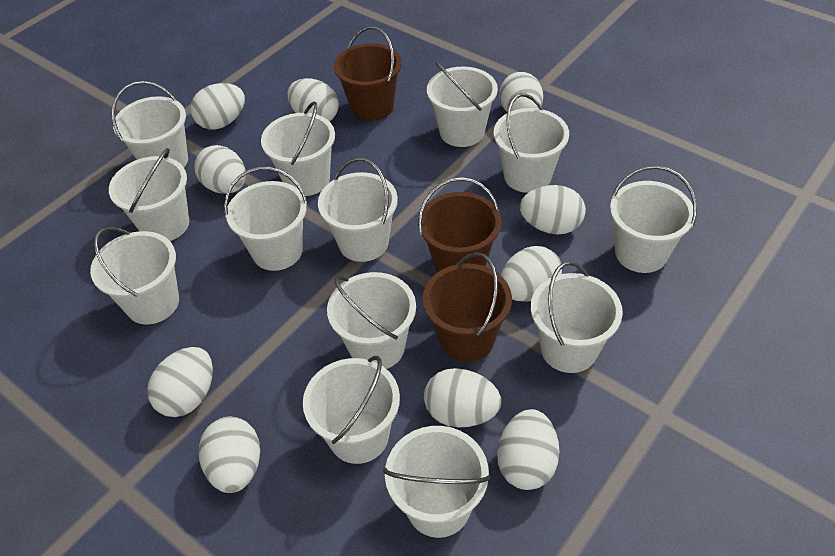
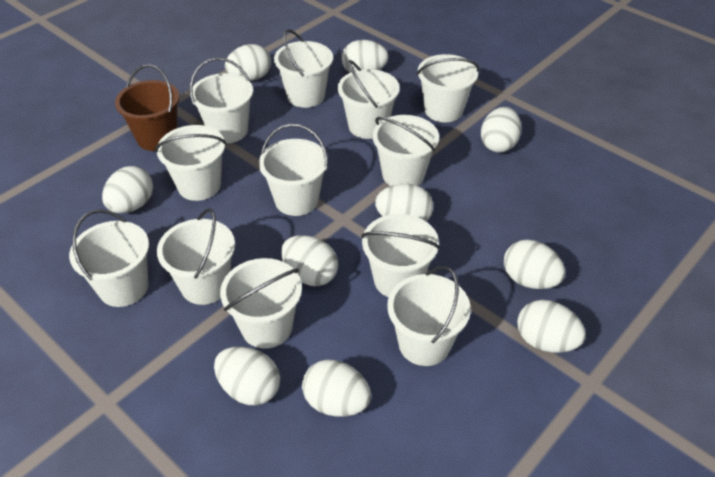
brown bucket: [334,26,402,121] [418,177,501,273] [423,252,512,362] = 3 -> [115,64,180,151] = 1
white bucket: [90,227,179,324] [109,148,189,241] [111,81,188,167] [224,167,308,271] [261,101,335,196] [303,356,400,464] [318,158,398,262] [327,272,416,369] [383,426,491,538] [427,61,498,147] [493,93,569,193] [531,261,623,373] [610,166,697,273] = 13 -> [69,209,149,307] [155,125,227,201] [157,208,235,305] [190,57,253,143] [220,258,302,349] [259,124,328,216] [274,29,333,108] [338,60,400,139] [361,214,440,297] [373,115,439,186] [387,266,471,366] [417,54,480,122] = 12

